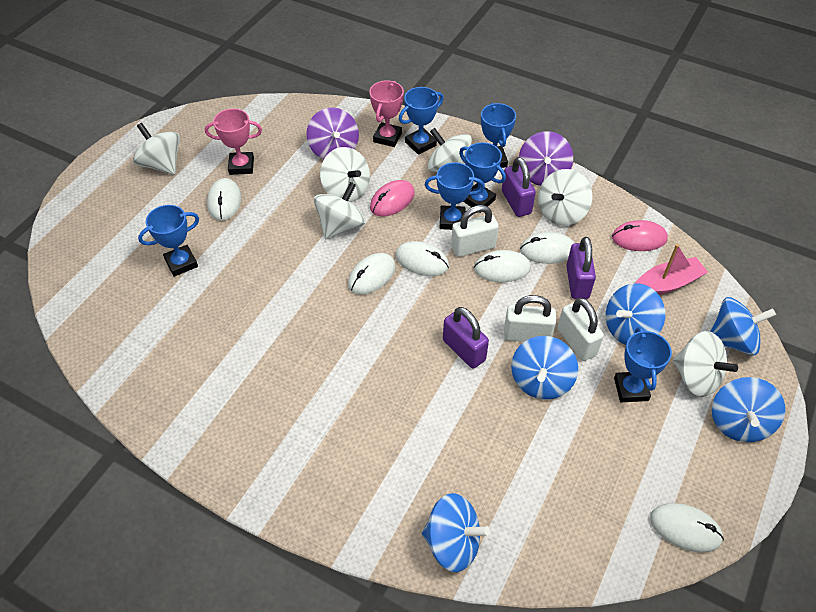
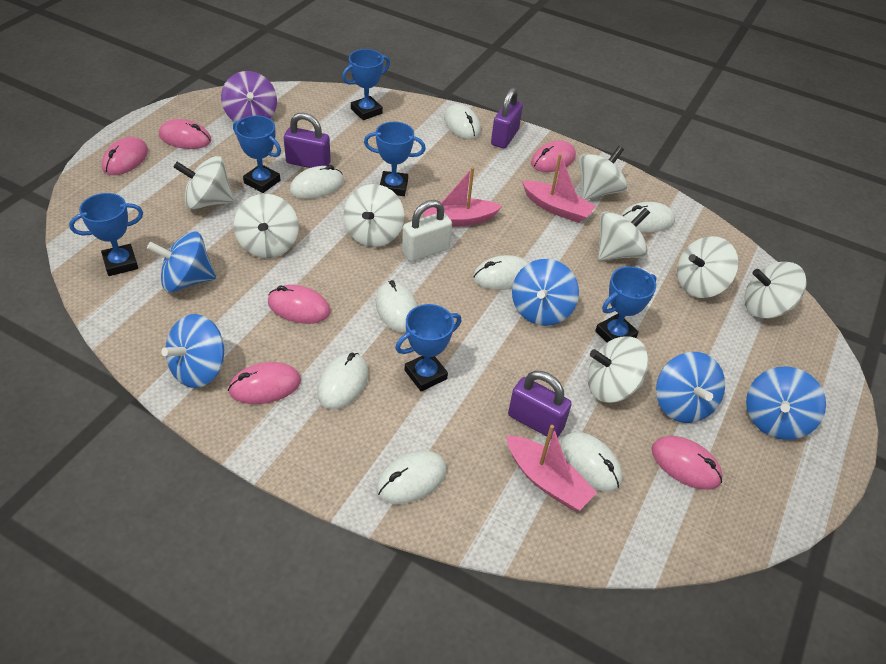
pink boat: [636,244,708,295] = 1 -> [424,167,502,227] [506,425,597,511] [522,154,596,223] = 3
pink mouse: [370,180,415,217] [612,220,668,251] = 2 -> [102,137,148,175] [159,119,211,149] [228,362,301,404] [268,285,331,324] [531,140,576,172] [652,436,723,490] = 6
pink trophy: [205,109,262,175] [369,80,404,147] = 2 -> none = 0
purple spinning top: [307,107,359,159] [519,131,573,186] = 2 -> [221,71,277,122] = 1
white mouse: [207,178,241,221] [348,253,396,295] [395,241,449,276] [474,250,531,282] [520,232,574,264] [650,503,724,553] = 6 -> [290,165,344,199] [317,353,368,410] [376,280,418,333] [376,451,447,504] [444,104,481,139] [473,255,529,290] [560,432,622,492] [621,202,675,232] = 8
white padlock: [451,205,499,257] [504,295,556,342] [558,298,604,361] = 3 -> [402,200,452,262] = 1
white spinning top: [133,123,180,175] [314,182,365,239] [320,147,370,202] [427,128,472,172] [538,169,592,226] [673,331,738,397] = 6 -> [173,156,234,209] [234,194,299,258] [343,184,404,247] [579,146,627,200] [588,336,649,403] [598,208,650,260] [677,236,738,298] [744,262,807,319] = 8

